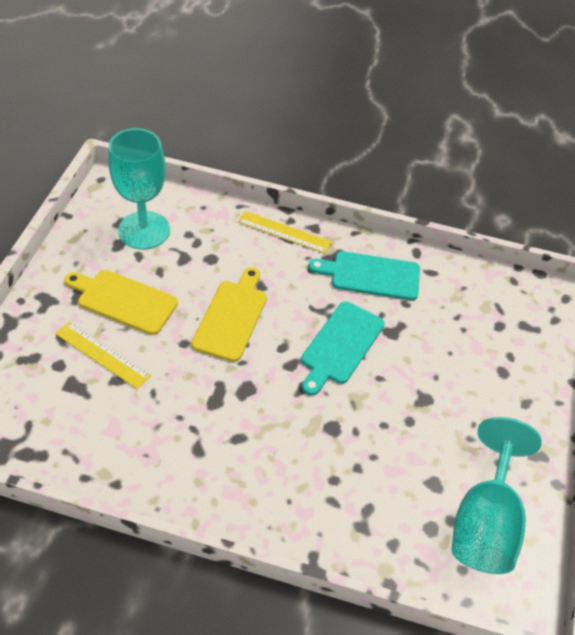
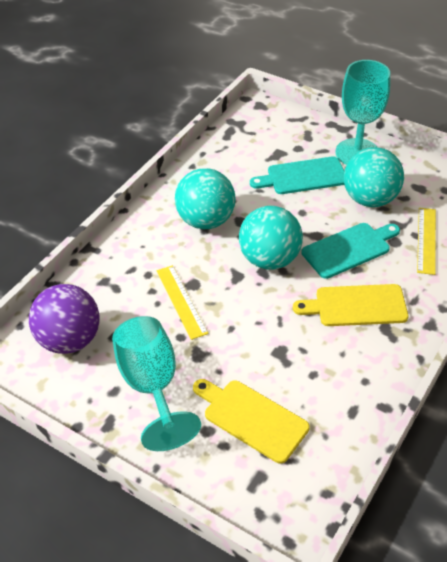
purple ball: none = 0 -> [29,284,100,354] = 1
turquoise ball: none = 0 -> [175,168,236,229] [239,206,303,270] [344,147,404,207] = 3

